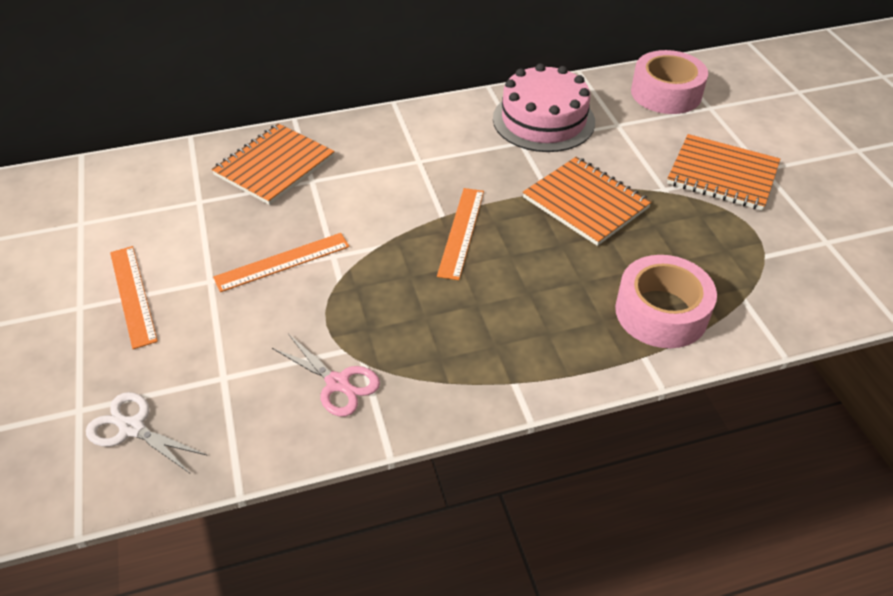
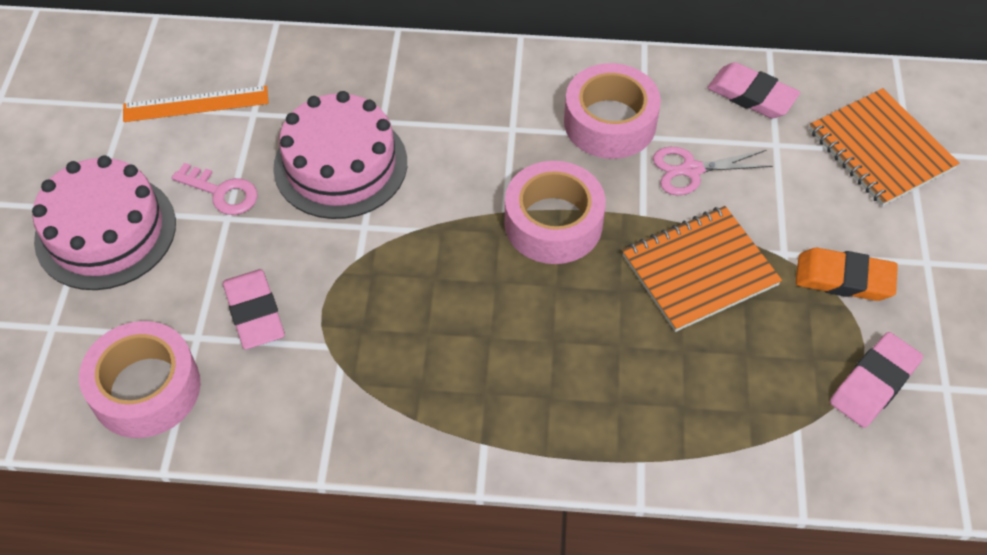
orange eraser: none = 0 -> [796,248,898,301] = 1
orange notebook: [211,123,335,205] [523,157,652,246] [667,134,780,211] = 3 -> [622,206,782,332] [809,88,959,206] = 2
orange ruler: [110,246,158,349] [213,233,350,292] [437,188,484,280] = 3 -> [123,86,269,122] = 1
pink cake: [493,63,595,152] = 1 -> [32,155,176,290] [273,91,407,219] = 2
pink eraser: none = 0 -> [223,269,285,349] [707,62,800,118] [830,332,923,428] = 3
pink key: none = 0 -> [172,163,257,215] = 1
pink tape: [615,255,717,348] [631,50,708,114] = 2 -> [79,321,201,438] [505,161,606,264] [564,63,661,159] = 3
white scissors: [86,392,208,473] = 1 -> none = 0

